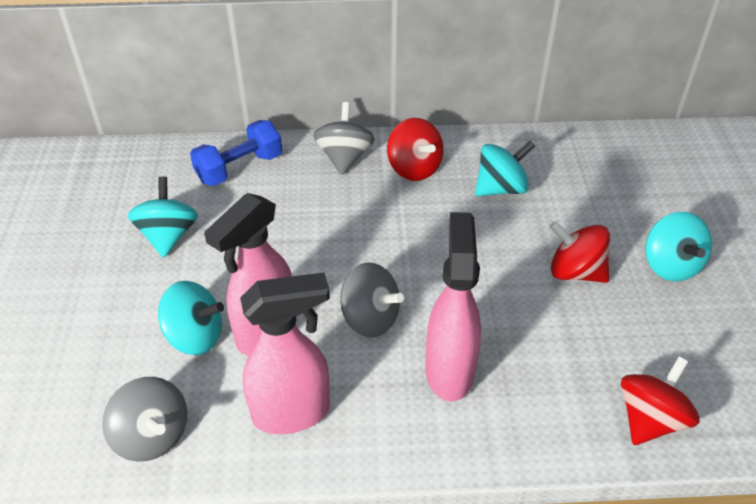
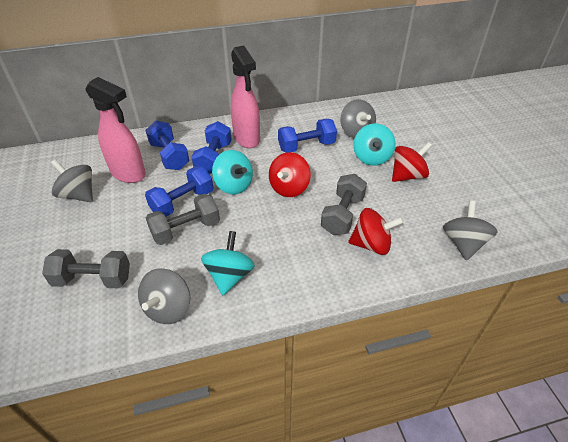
blue dumbbell: [190,120,282,186] = 1 -> [145,121,189,170] [145,166,213,217] [191,121,232,174] [278,119,337,153] = 4
grey dumbbell: none = 0 -> [42,249,130,288] [146,194,220,245] [321,174,367,235] = 3
grey spinning top: [102,377,188,462] [313,102,375,175] [340,262,404,338] = 3 -> [51,159,93,202] [138,268,190,324] [340,99,376,138] [443,200,498,261] = 4
pink spray bottle: [204,193,292,356] [240,272,330,434] [425,212,481,401] = 3 -> [85,77,146,183] [231,45,260,148] = 2
turquoise spinning top: [128,176,198,258] [158,281,224,355] [475,140,535,196] [645,212,712,281] = 4 -> [201,231,255,295] [212,150,253,194] [353,123,395,166] = 3

